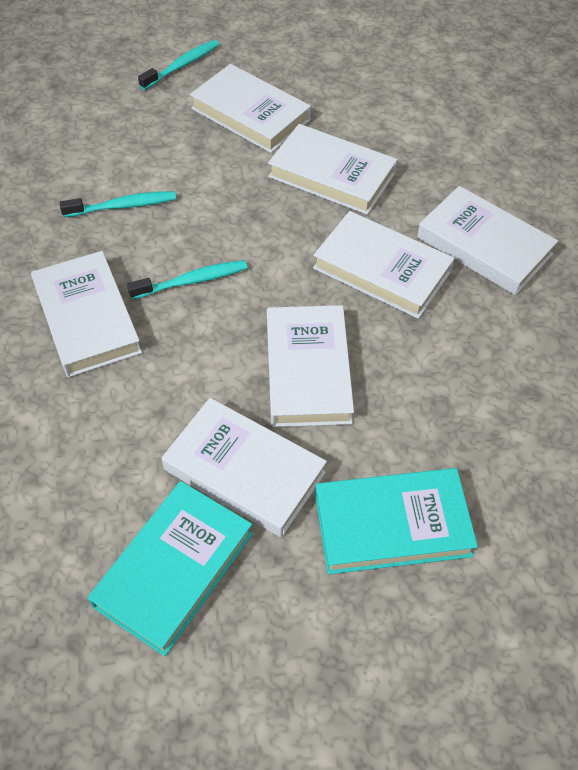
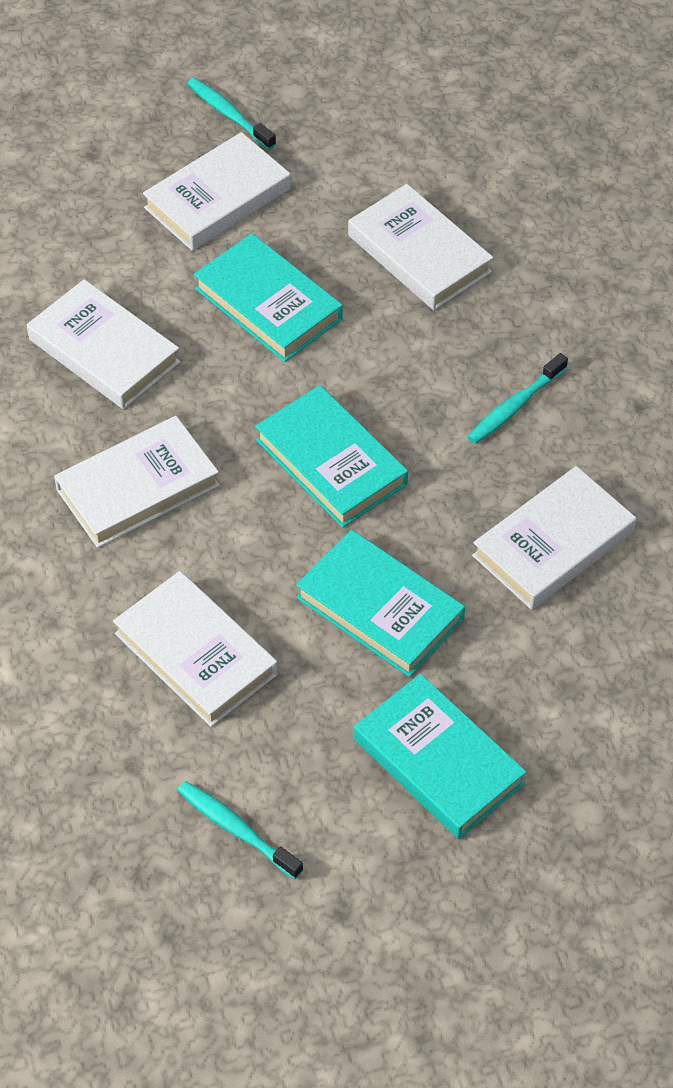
turquoise book: [88,481,253,656] [315,468,478,574] = 2 -> [194,233,343,362] [255,385,408,528] [296,530,465,677] [354,674,526,839] = 4
white book: [31,251,142,377] [162,398,327,537] [190,64,311,153] [267,305,354,427] [268,124,397,215] [313,211,454,319] [417,186,558,295] = 7 -> [27,279,180,409] [54,416,220,548] [113,571,278,727] [143,132,291,251] [348,184,493,310] [472,466,636,610] = 6

